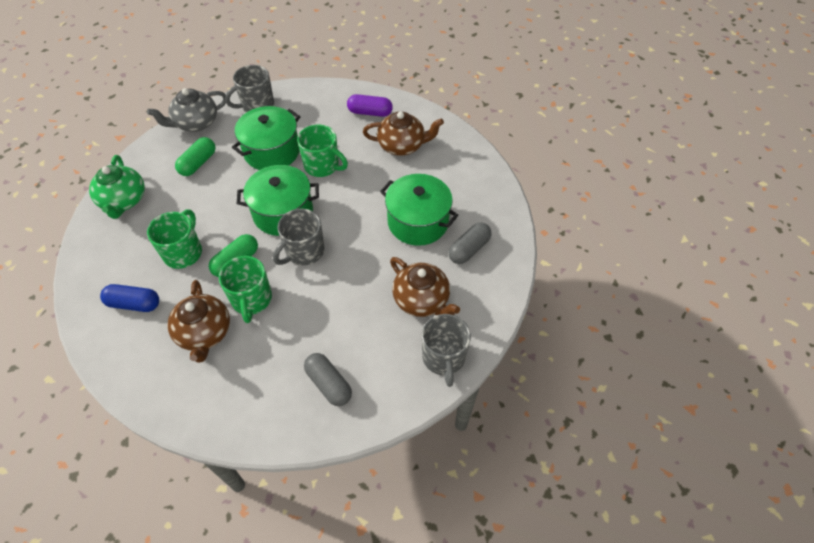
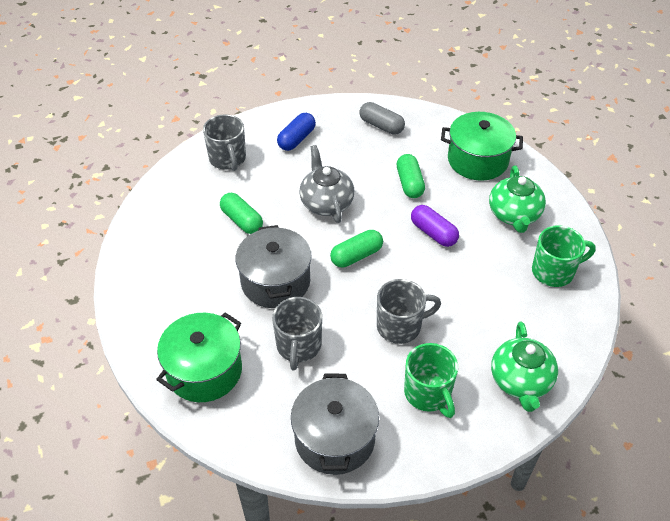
brown teapot: [168,280,230,363] [363,111,444,156] [390,257,460,317] = 3 -> none = 0
green capsule: [175,137,215,176] [209,234,258,277] = 2 -> [220,193,263,234] [330,230,383,267] [397,154,425,198] = 3
green mug: [147,209,202,269] [219,256,272,323] [297,125,348,177] = 3 -> [404,343,458,418] [532,225,596,287] = 2
green pot: [232,106,300,170] [237,165,319,236] [380,174,458,246] = 3 -> [156,313,242,402] [441,112,523,181] = 2
green teapot: [89,155,145,219] = 1 -> [489,165,546,233] [491,322,558,412] = 2
grey capsule: [304,353,352,406] [448,223,492,264] = 2 -> [359,102,405,135] = 1
grey pot: none = 0 -> [236,225,312,308] [291,374,379,475] = 2

